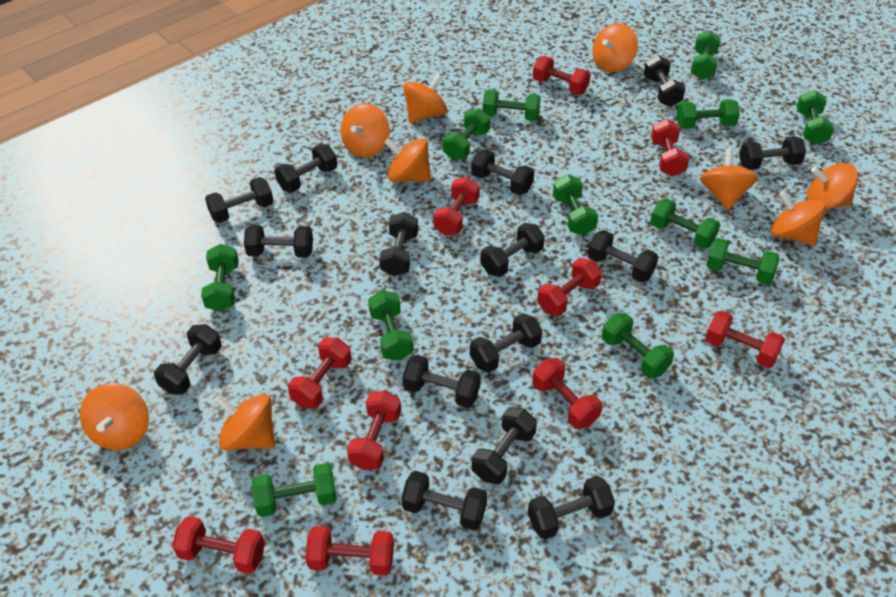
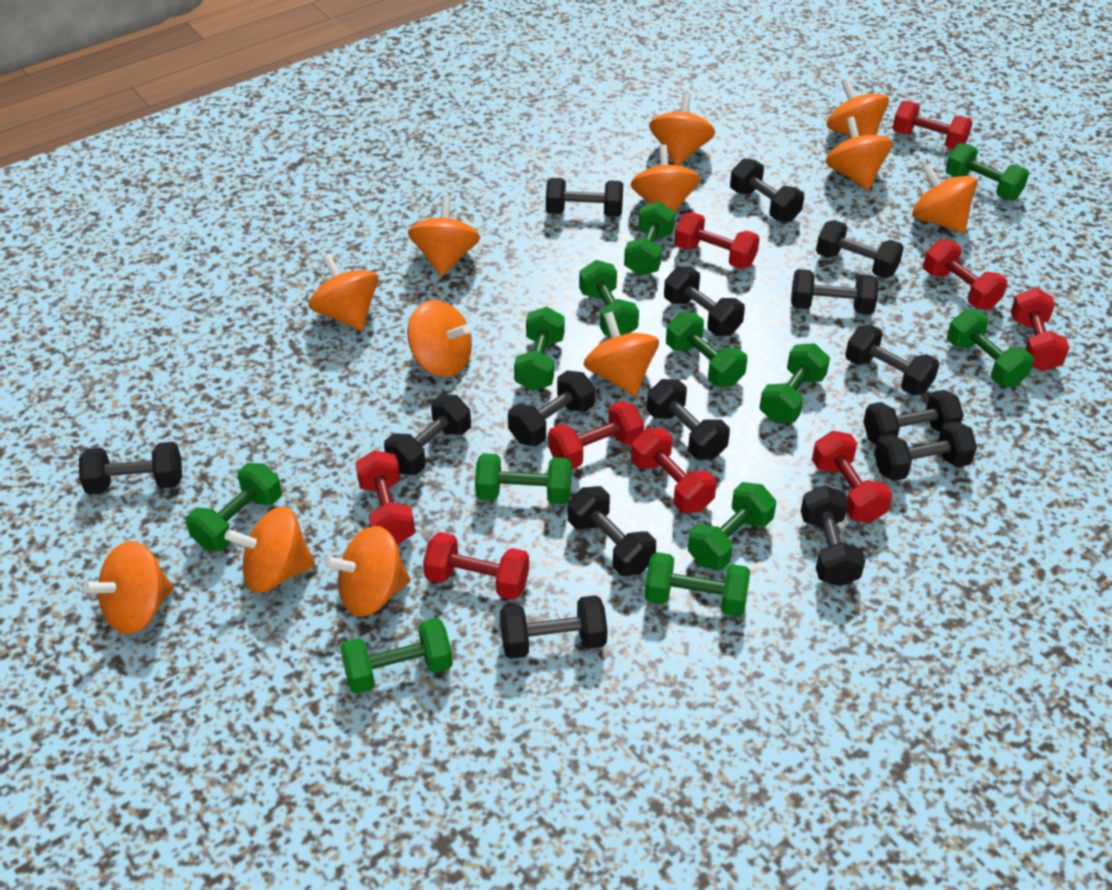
orange spinning top: [80,383,149,450] [214,394,275,451] [340,103,390,157] [384,138,431,182] [403,73,447,123] [592,23,638,72] [700,148,758,210] [771,191,826,246] [807,163,858,210] = 9 -> [83,541,173,635] [224,506,315,593] [309,253,378,331] [324,526,410,617] [407,300,472,377] [408,196,480,276] [584,312,659,396] [631,145,700,212] [649,93,715,166] [825,117,893,190] [827,78,889,138] [912,164,977,233] = 12
red dumbbell: [172,516,265,574] [288,338,352,409] [305,526,394,576] [347,390,401,470] [433,177,480,236] [532,358,602,429] [533,56,590,95] [537,258,602,316] [651,119,689,176] [705,311,785,368] = 10 -> [355,450,415,545] [423,532,529,600] [548,401,644,469] [631,428,717,513] [675,212,760,269] [812,431,892,523] [892,101,973,149] [923,239,1007,310] [1011,288,1069,371] = 9

